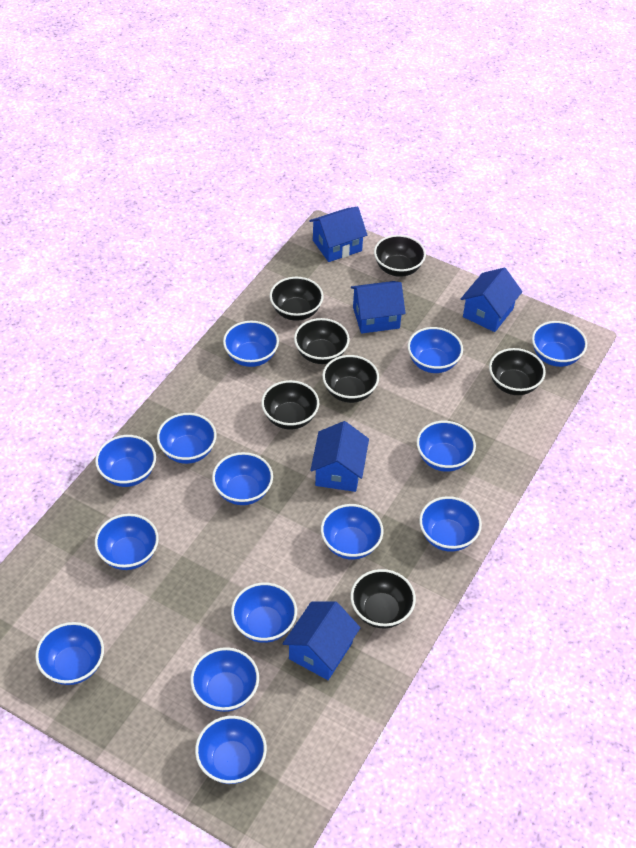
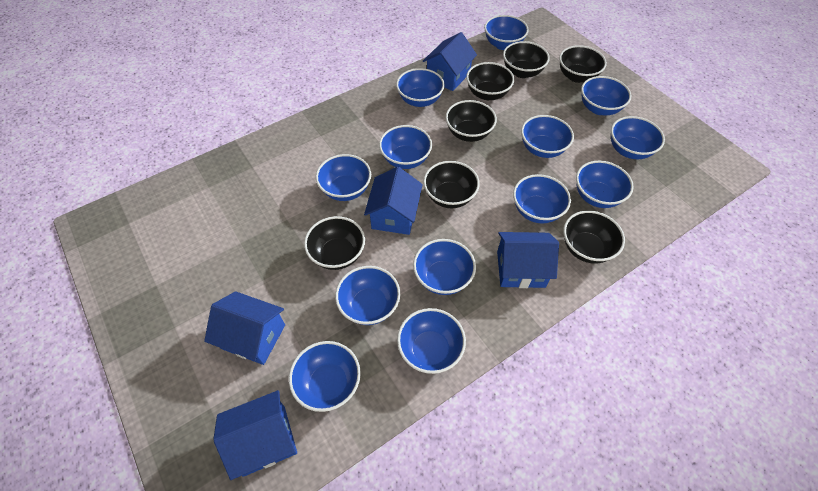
blue bowl: [35,622,104,685] [95,435,156,487] [95,514,159,570] [157,413,216,464] [190,647,259,712] [195,716,267,784] [212,452,273,505] [223,321,279,367] [231,583,297,643] [321,504,383,560] [408,327,463,373] [417,421,476,472] [419,496,482,552] [532,321,587,367] = 14 -> [289,341,361,412] [316,154,371,201] [335,266,400,325] [379,125,432,169] [396,68,445,107] [397,308,466,374] [413,239,476,295] [484,15,529,50] [513,174,571,224] [521,115,574,158] [576,161,634,208] [581,76,631,115] [611,116,665,159] = 13

